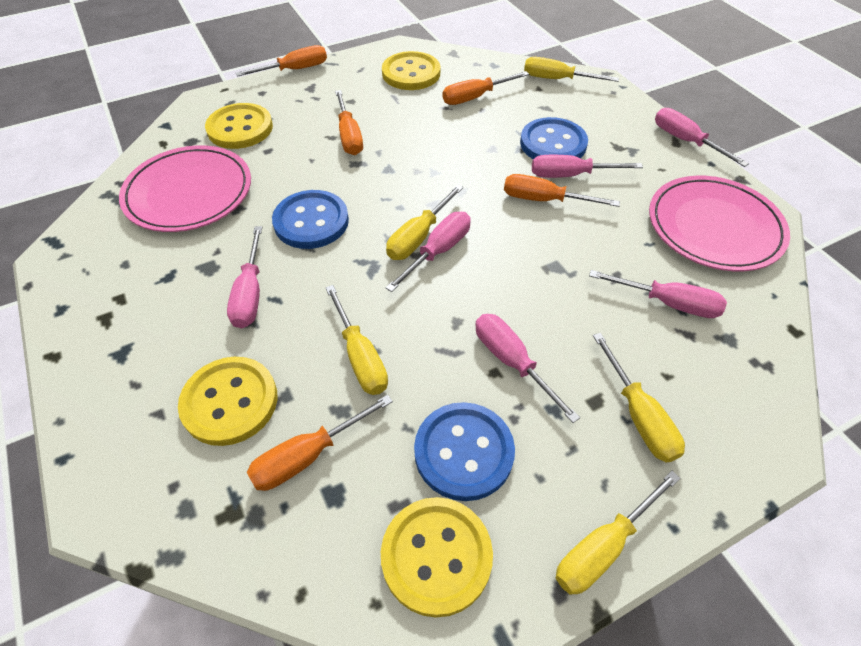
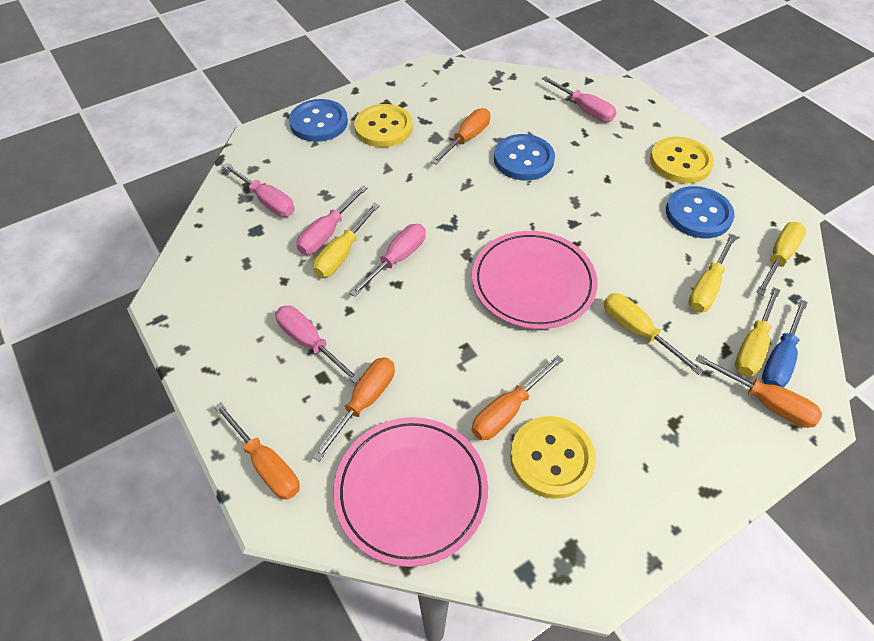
blue screwdriver: none = 0 -> [762,299,808,388] = 1
pink screwdriver: [227,226,262,328] [386,212,471,292] [475,314,580,423] [532,155,643,178] [589,270,727,318] [655,108,749,167] = 6 -> [223,163,295,217] [275,306,360,383] [297,185,367,254] [350,224,426,297] [542,76,616,122] = 5
yellow button: [178,357,277,446] [205,103,273,149] [381,497,493,618] [382,51,440,90] = 4 -> [354,104,413,147] [510,416,596,499] [650,137,714,183] = 3

